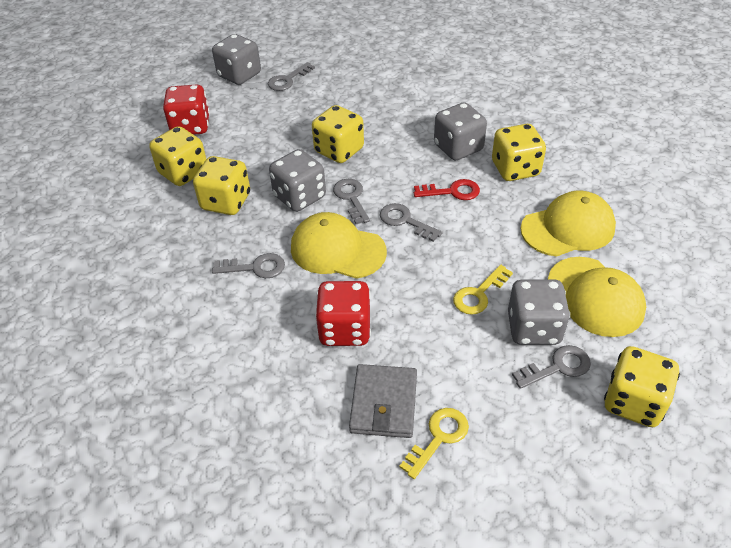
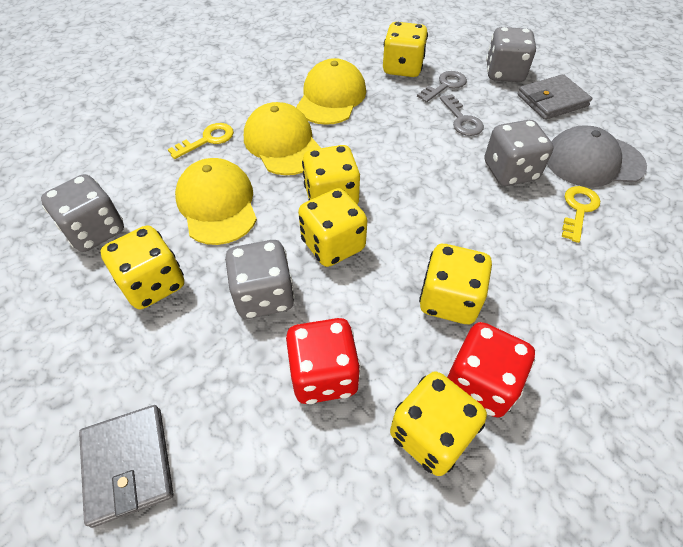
grey cap: none = 0 -> [547,125,647,187] = 1
grey key: [212,253,285,278] [268,62,315,91] [333,179,370,224] [380,203,442,242] [512,345,591,389] = 5 -> [417,71,467,103] [440,94,484,136] = 2
grey wallet: [349,364,417,438] = 1 -> [79,405,173,528] [517,74,592,120] = 2
red key: [414,179,480,200] = 1 -> none = 0
yellow dice: [149,126,206,186] [193,156,250,215] [312,105,364,163] [492,124,546,181] [604,346,680,427] = 5 -> [101,225,184,309] [298,188,367,267] [302,145,360,205] [383,22,428,77] [390,371,487,476] [419,244,492,324] = 6

